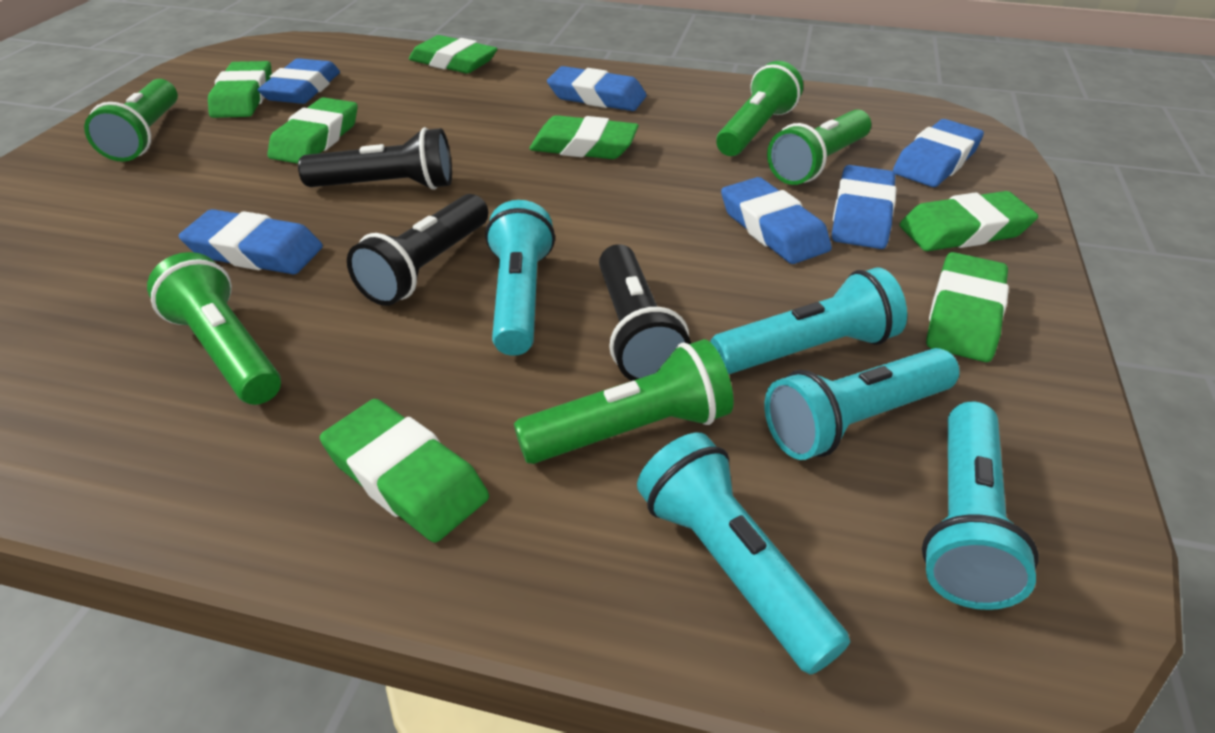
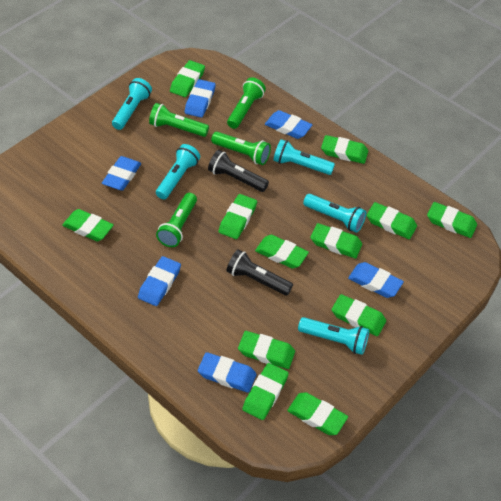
black flashlight: [298,127,452,190] [347,194,488,306] [599,244,691,381] = 3 -> [208,150,269,192] [226,249,293,296] = 2
green eraser: [208,61,272,118] [267,97,358,164] [320,399,489,543] [409,35,497,74] [529,115,639,159] [899,191,1038,251] [926,252,1009,362] = 7 -> [62,209,114,241] [170,60,205,97] [219,194,257,239] [238,331,295,369] [242,363,289,420] [255,235,309,269] [287,392,348,435] [311,223,362,259] [321,135,368,164] [332,294,386,336] [367,202,417,239] [427,202,477,238] = 12
green flashlight: [84,79,178,162] [147,252,281,405] [514,339,734,464] [716,61,803,156] [767,109,871,185] = 5 -> [149,103,209,137] [156,193,197,247] [211,132,271,165] [227,78,266,129] = 4

